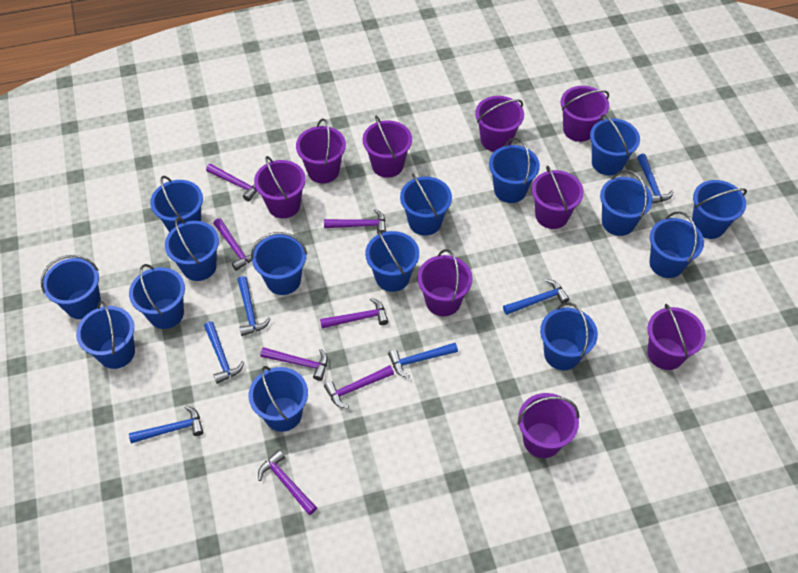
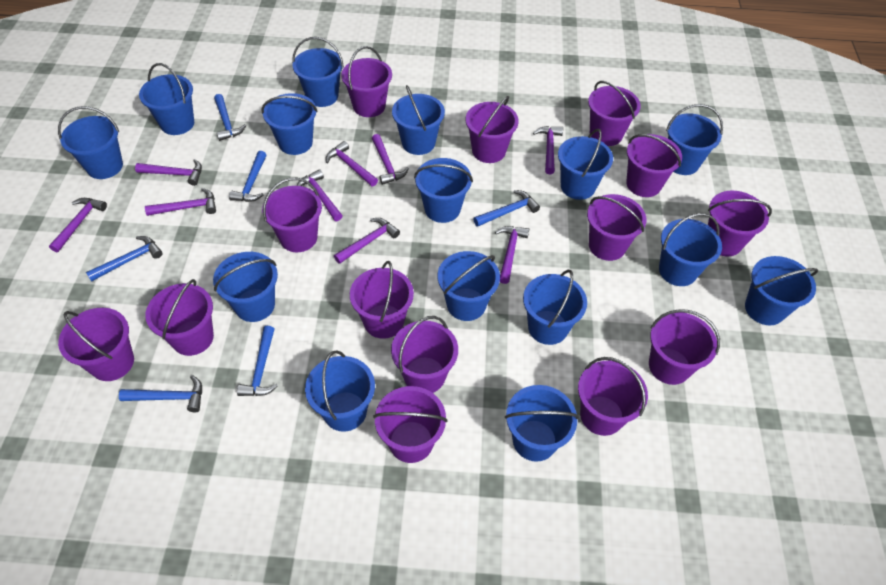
purple bucket: [254,156,306,218] [296,118,346,183] [363,115,412,178] [418,249,472,316] [475,96,524,152] [517,393,579,458] [532,166,584,229] [561,86,609,142] [647,304,706,370] = 9 -> [58,308,134,381] [145,279,214,356] [262,178,322,252] [341,46,392,117] [350,261,414,339] [373,386,447,463] [391,316,458,393] [466,96,519,163] [578,357,648,436] [587,194,647,261] [588,81,641,146] [626,134,682,197] [649,309,720,385] [708,191,772,256] = 14
purple hammer: [206,164,257,201] [214,218,251,271] [258,450,317,515] [260,347,328,381] [320,298,389,329] [324,209,386,234] [324,365,394,409] = 7 -> [49,198,107,252] [135,159,202,186] [145,188,216,216] [297,169,343,221] [326,141,378,187] [334,218,400,264] [372,134,409,185] [495,226,529,284] [533,126,563,174] = 9

